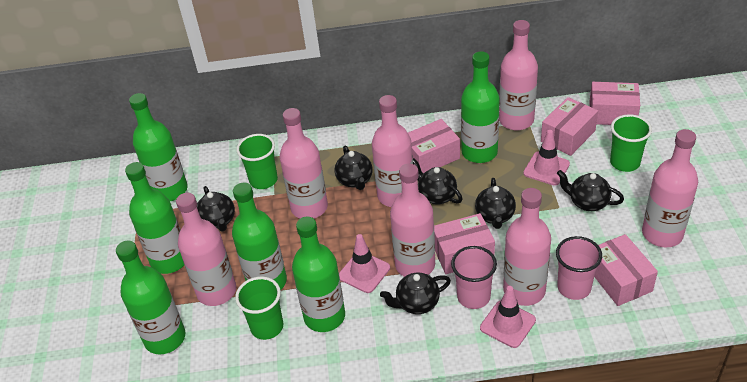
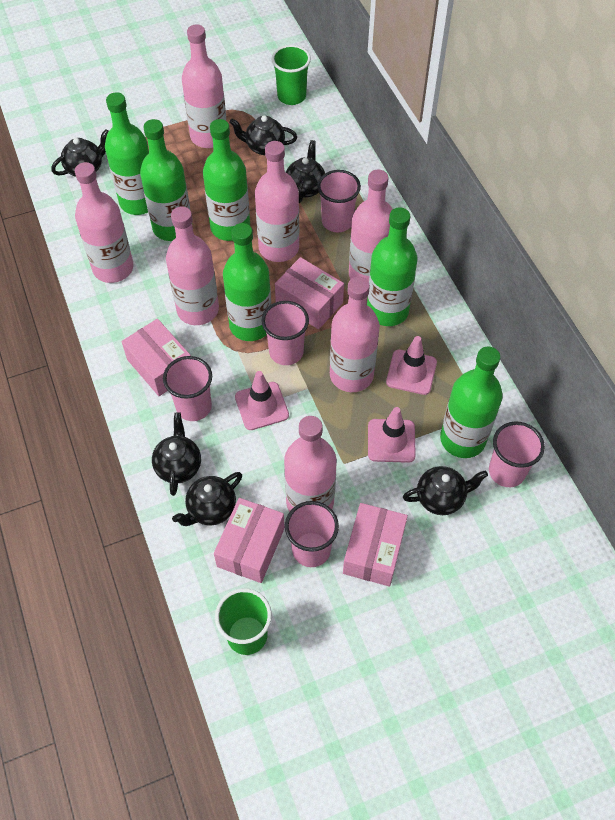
green cup: [235,276,283,340] [236,134,278,189] [610,114,652,172] = 3 -> [215,588,272,655] [271,45,311,105] = 2
pink box: [408,119,460,174] [434,213,495,274] [541,97,598,156] [589,82,640,125] [594,234,658,306] = 5 -> [121,319,191,396] [214,498,285,583] [275,257,344,329] [343,503,408,587] = 4
pink cup: [451,246,497,309] [556,236,602,300] = 2 -> [163,356,212,421] [261,301,309,365] [285,501,339,567] [317,170,361,232] [489,422,545,487] = 5

